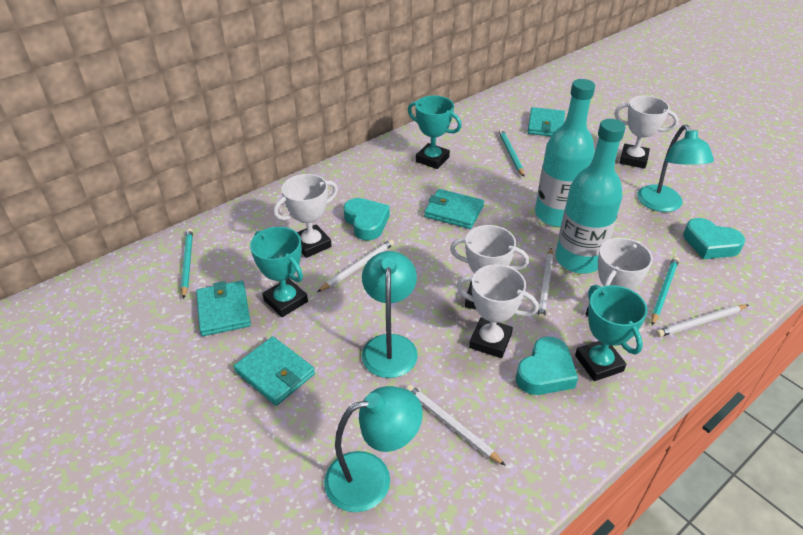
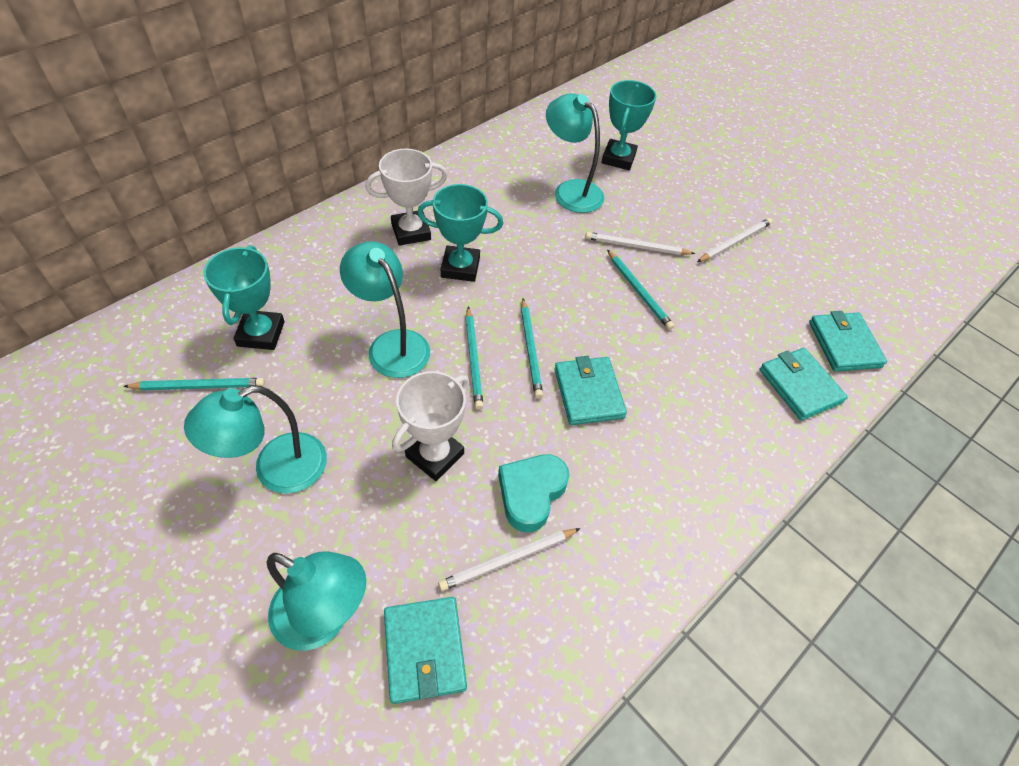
turquoise bottle: [535,79,595,227] [555,119,625,274] = 2 -> none = 0
turquoise heart: [344,198,390,240] [516,337,578,395] [683,218,745,259] = 3 -> [498,454,569,532] = 1
turquoise lamp: [324,386,423,512] [362,251,418,378] [637,125,714,212] = 3 -> [184,386,327,494] [267,552,366,651] [340,241,430,378] [546,93,604,213] = 4
turquoise pencil: [181,228,193,299] [499,129,524,177] [651,257,679,325] = 3 -> [123,378,265,390] [466,307,483,410] [521,298,543,399] [607,250,674,330] = 4
white pencil: [317,239,394,292] [406,385,506,466] [537,248,553,321] [656,305,749,337] = 4 -> [438,528,581,591] [585,232,695,255] [697,218,773,262] = 3
white trophy: [273,174,338,258] [450,225,529,309] [457,264,539,358] [586,238,653,316] [614,96,678,169] = 5 -> [365,149,447,246] [392,371,469,481] = 2

